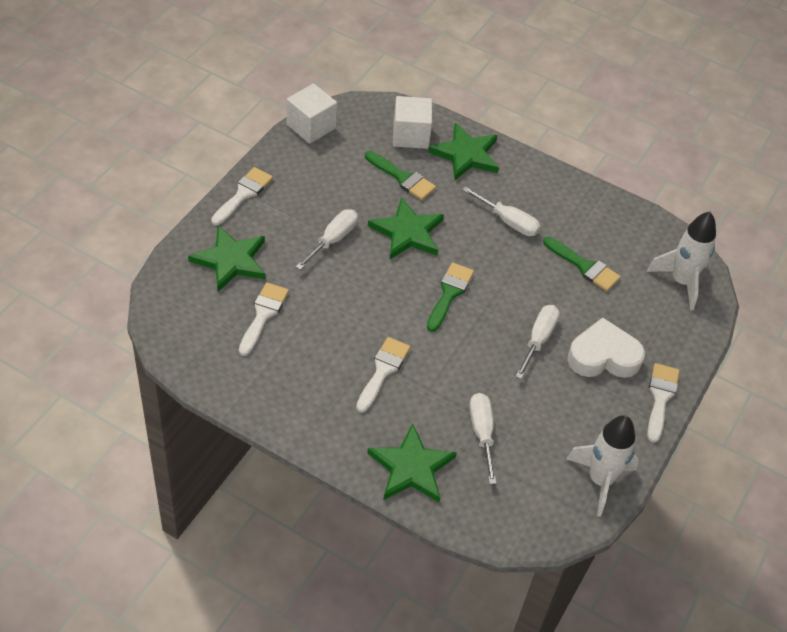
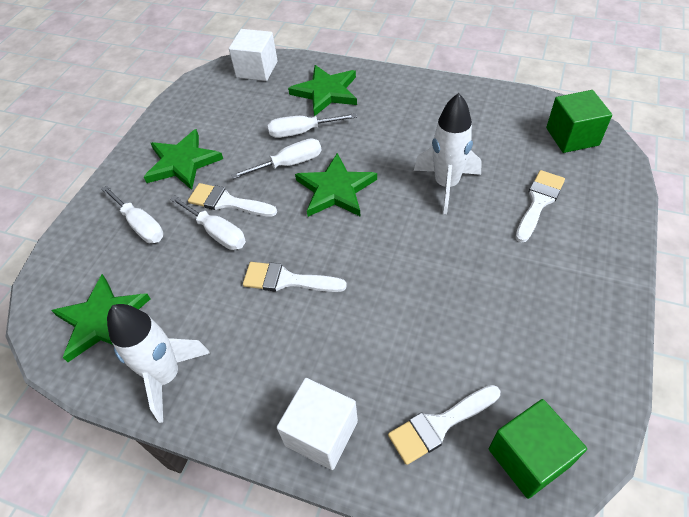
green brush: [365,151,436,200] [427,262,474,332] [543,237,621,291] = 3 -> none = 0
green cube: none = 0 -> [489,399,587,499] [546,90,612,153] = 2
white heart: [567,317,645,378] = 1 -> none = 0

